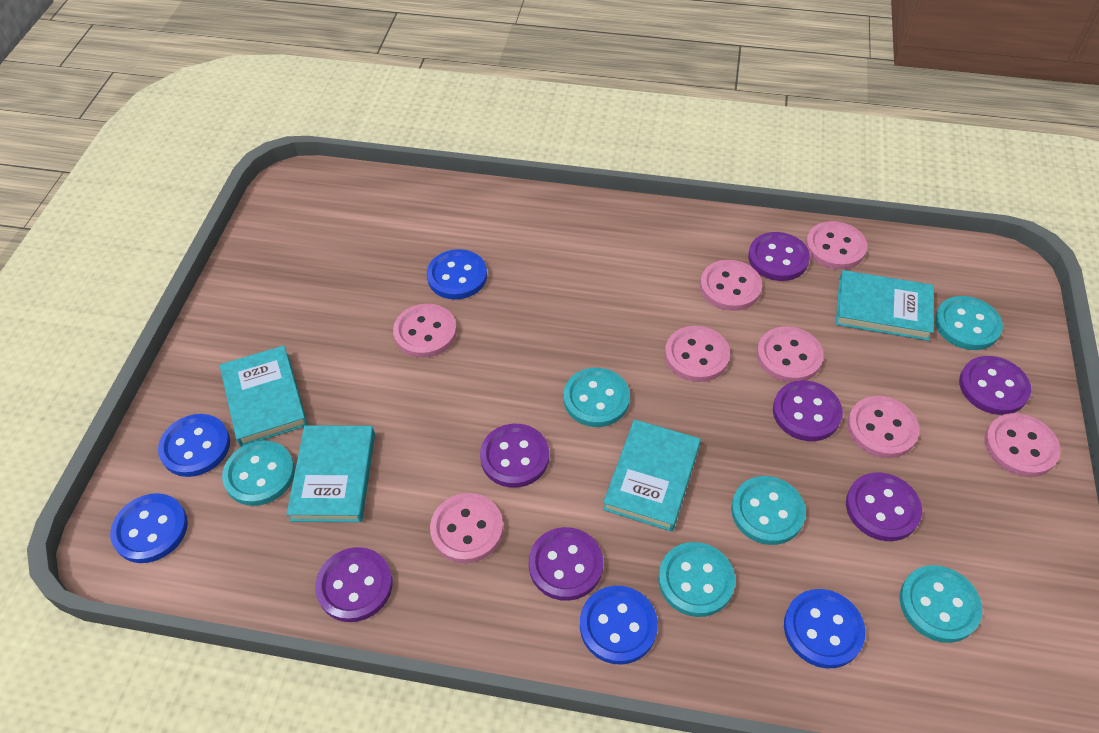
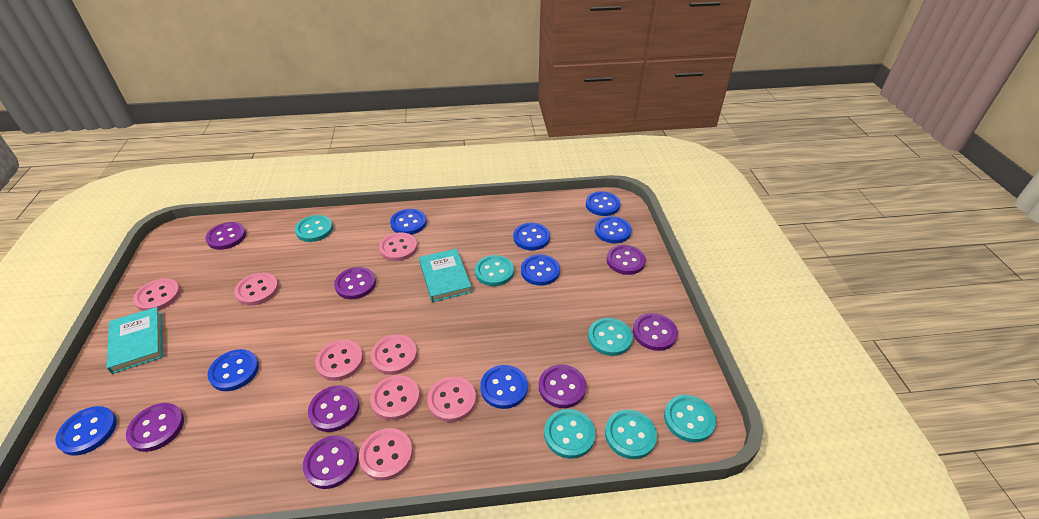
blue button: [110,493,188,563] [158,414,230,477] [427,249,487,299] [580,586,658,665] [784,589,865,668] = 5 -> [55,406,117,456] [208,349,259,391] [390,209,427,235] [480,365,528,409] [513,223,550,250] [521,254,560,286] [586,191,621,216] [595,216,632,243] = 8
purple button: [315,547,393,622] [480,424,549,488] [529,527,603,601] [748,232,810,281] [773,381,843,441] [846,473,922,541] [959,356,1031,415] = 7 -> [126,403,184,452] [205,222,246,250] [303,436,358,489] [308,385,359,432] [334,267,376,299] [539,364,586,408] [607,245,646,275] [633,313,678,351] = 8
turquoise book: [220,345,308,447] [287,425,375,522] [603,419,701,532] [836,270,934,341] = 4 -> [106,307,163,374] [419,249,472,302] = 2

